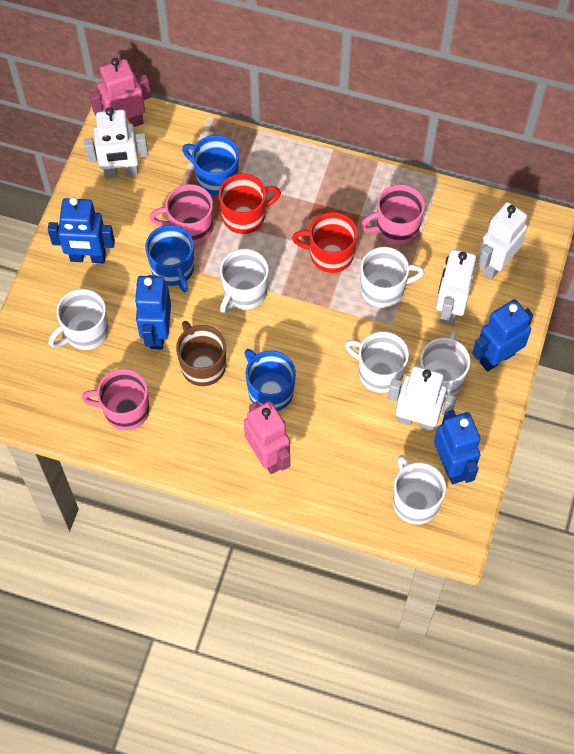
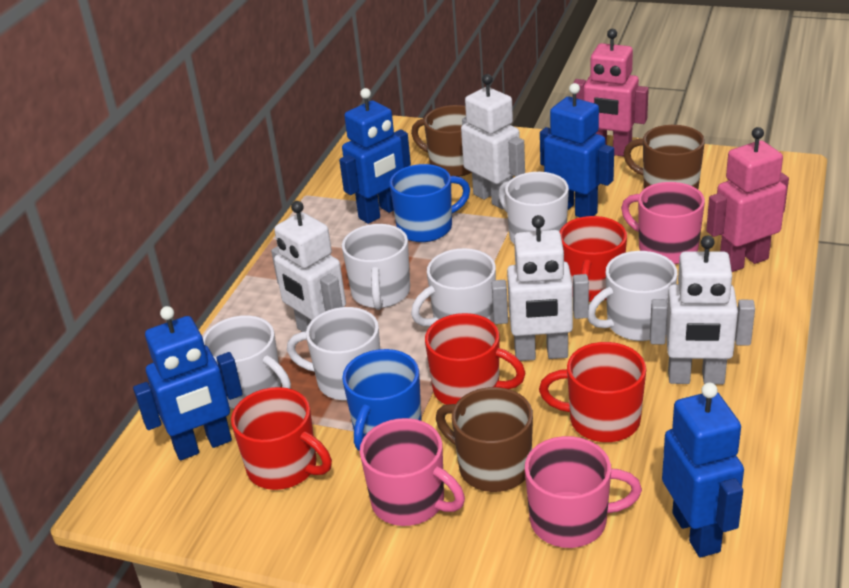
blue mug: [145,225,194,292] [182,135,239,195] [245,349,296,411] = 3 -> [342,349,422,451] [389,164,470,242] = 2
brown mug: [176,321,226,386] = 1 -> [411,105,472,177] [436,387,533,492] [623,125,705,189] = 3
red mug: [219,174,281,234] [292,212,357,273] = 2 -> [231,387,332,490] [425,313,526,405] [539,342,646,442] [560,216,627,302] = 4

